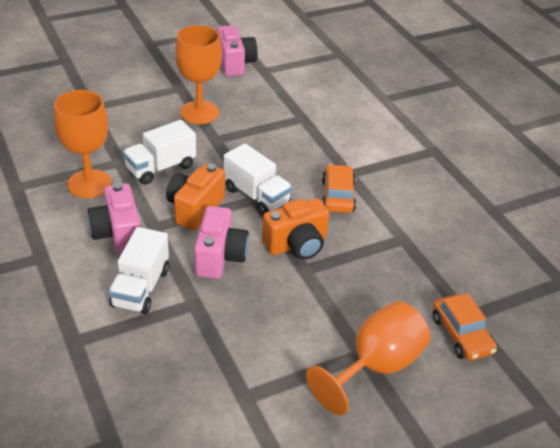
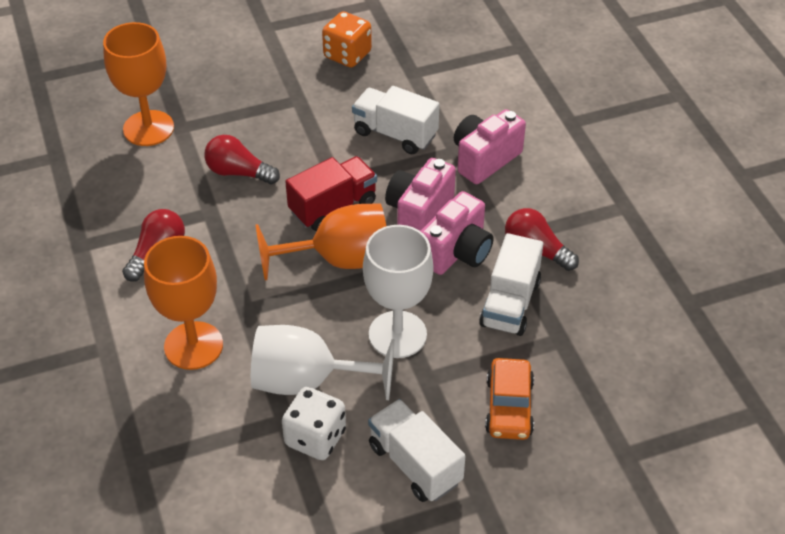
orange camera: [166,164,225,230] [262,198,329,260] = 2 -> none = 0
orange car: [322,164,356,213] [433,294,497,361] = 2 -> [485,358,534,440] = 1
orange dice: none = 0 -> [322,11,372,67] = 1
red light bulb: none = 0 -> [122,209,185,282] [204,135,280,184] [505,208,579,271] = 3
red truck: none = 0 -> [285,156,377,231] = 1
white dice: none = 0 -> [282,387,346,460] = 1
white goblet: none = 0 -> [251,325,395,400] [363,225,434,358] = 2

